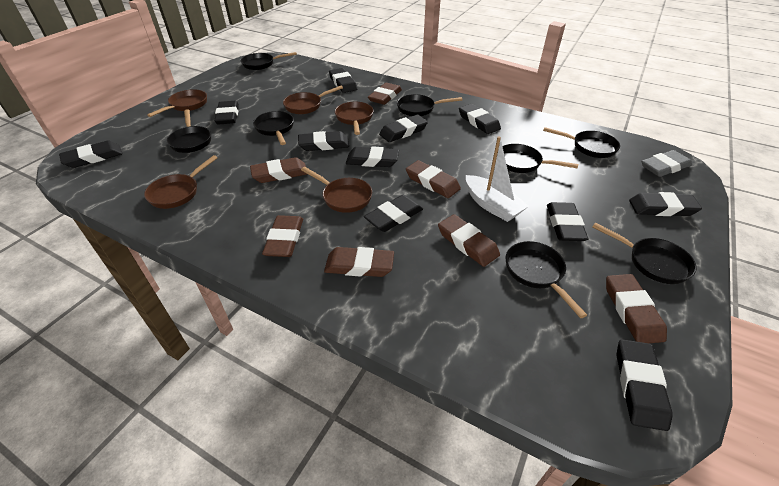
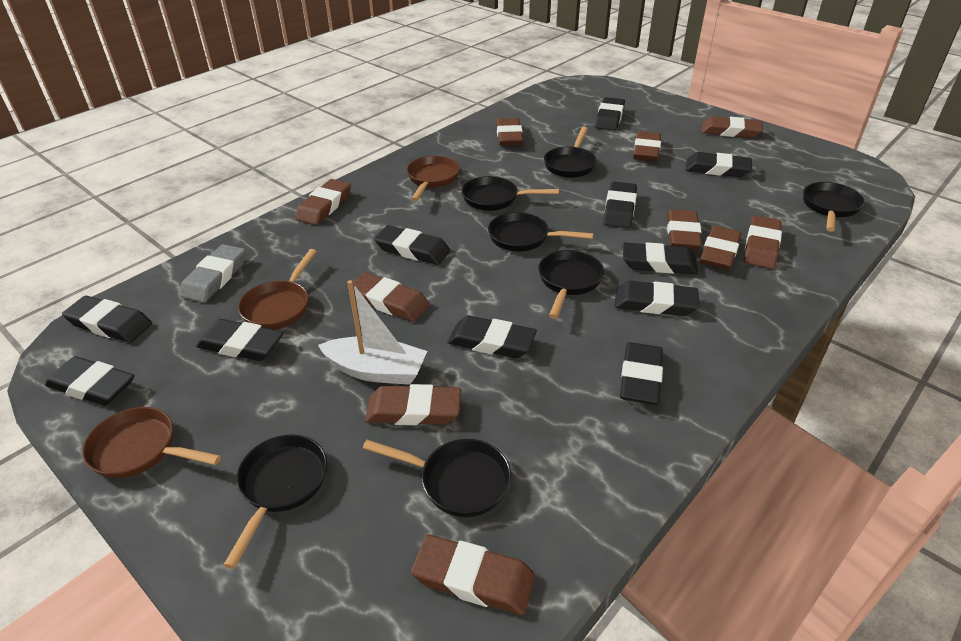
black pan: [167,109,211,153] [241,52,297,70] [253,111,294,145] [397,94,462,116] [502,144,578,173] [505,241,587,318] [543,127,620,158] [593,223,697,284] = 8 -> [223,435,327,569] [363,439,511,517] [462,176,559,211] [488,212,594,251] [538,250,604,319] [544,127,596,178] [803,182,865,232] = 7
brown eraser: [250,157,307,183] [262,215,303,257] [324,247,394,277] [368,83,402,105] [406,160,461,198] [438,214,500,267] [606,274,667,343] = 7 -> [295,179,351,225] [347,272,430,322] [365,384,461,425] [411,534,535,615] [496,118,524,146] [633,131,661,162] [667,209,702,250] [700,226,742,270] [702,116,763,138] [744,215,782,269] = 10
brown pan: [144,155,218,209] [147,89,207,117] [283,86,343,114] [301,167,372,213] [335,102,374,135] = 5 -> [82,407,221,478] [238,249,317,330] [407,156,460,201] = 3

